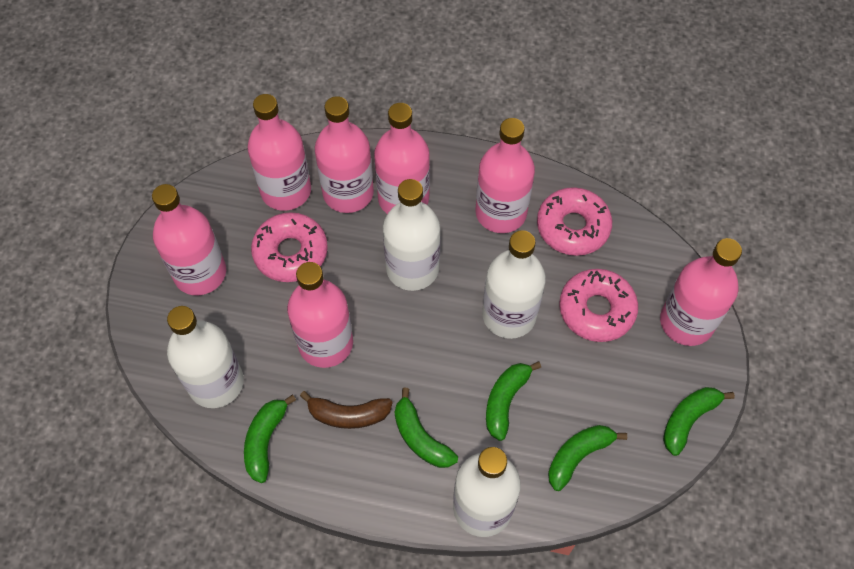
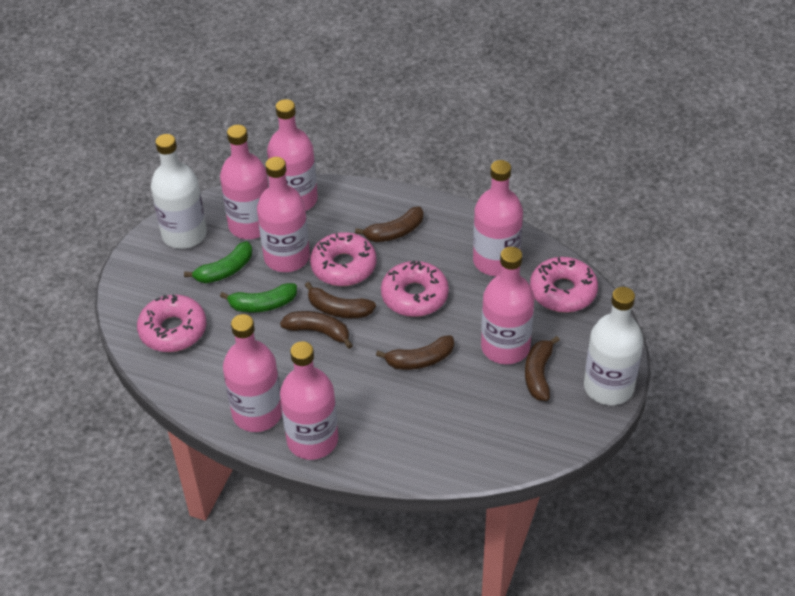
brown banana: [300,391,393,429] = 1 -> [280,311,353,349] [305,282,376,318] [355,206,424,242] [376,335,454,370] [525,336,560,401] = 5
green banana: [244,394,296,483] [395,388,458,468] [486,361,541,441] [548,425,627,491] [663,387,735,456] = 5 -> [184,241,252,283] [220,283,297,313] = 2
pink donut: [251,212,328,282] [537,187,612,256] [559,269,638,342] = 3 -> [137,294,206,352] [310,232,376,286] [381,260,449,317] [530,257,598,313] = 4
white bottle: [167,306,244,408] [383,179,441,291] [453,447,521,537] [482,230,546,339] = 4 -> [151,134,207,249] [584,287,643,405] = 2

